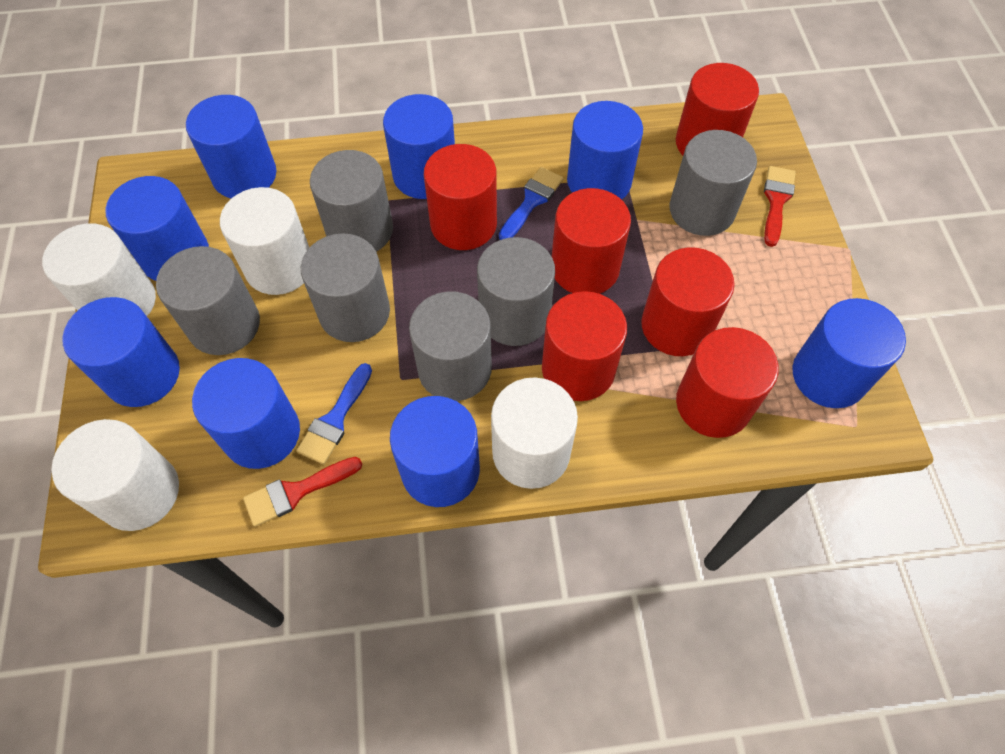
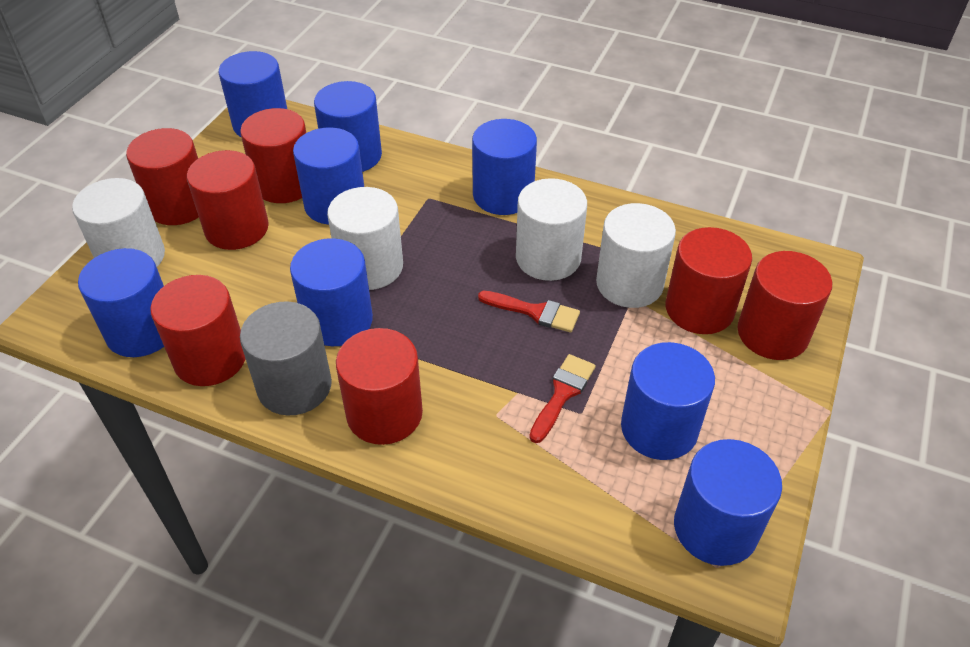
blue brush: [296,363,372,464] [499,167,563,240] = 2 -> none = 0
grey cylinder: [156,246,260,355] [301,233,390,342] [310,150,393,252] [409,291,492,401] [477,237,555,346] [669,130,757,236] = 6 -> [240,301,332,416] = 1
red cylinder: [424,144,497,250] [542,291,627,401] [552,188,631,294] [641,247,735,356] [676,63,759,155] [676,327,779,438] = 6 -> [126,128,199,225] [150,275,245,386] [187,150,269,250] [240,108,306,203] [336,328,423,445] [666,227,752,334] [737,251,832,360] = 7

